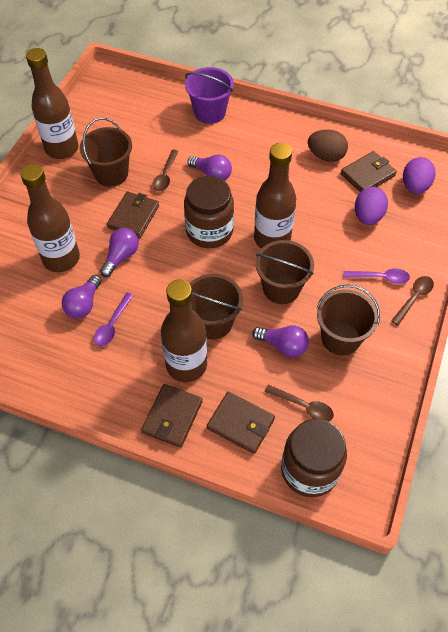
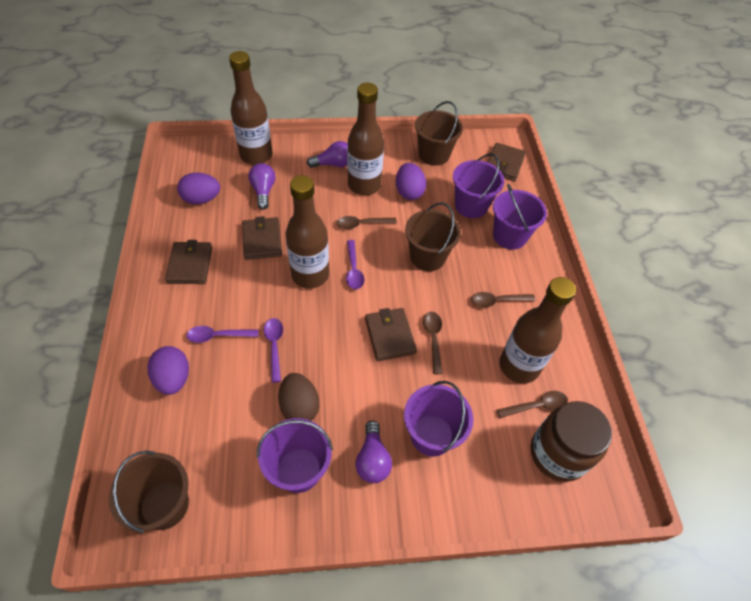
brown bucket: [80,118,132,187] [189,274,243,339] [255,240,314,304] [317,284,380,356] = 4 -> [108,451,189,533] [405,202,461,271] [415,101,463,166] = 3
brown jar: [184,176,234,248] [281,419,347,497] = 2 -> [531,401,612,482] = 1
brown spoon: [152,150,179,191] [264,384,334,422] [391,276,434,325] = 3 -> [336,216,397,229] [423,312,442,374] [471,292,535,307] [496,391,568,418] = 4
purple bucket: [185,67,234,124] = 1 -> [257,418,333,493] [404,381,473,456] [453,153,504,218] [493,184,547,250] = 4
purple egg: [355,187,388,225] [403,157,436,194] = 2 -> [148,346,189,395] [177,173,220,205] [396,163,426,200] = 3
purple light bulb: [62,275,102,319] [100,228,139,277] [187,155,232,181] [252,325,309,357] = 4 -> [249,163,275,210] [307,141,348,168] [355,421,392,483] = 3
purple spoon: [94,292,134,346] [344,269,410,284] = 2 -> [187,326,259,343] [264,318,283,383] [346,240,364,289] = 3

